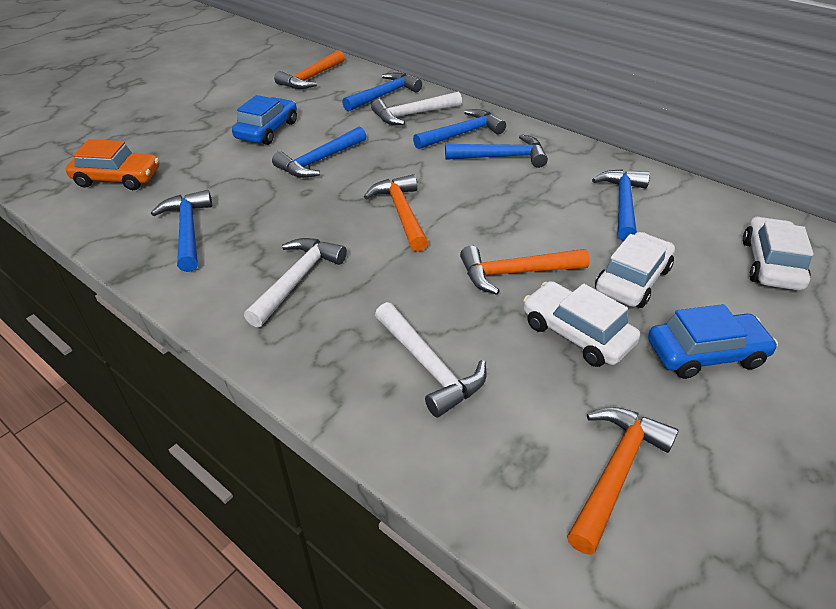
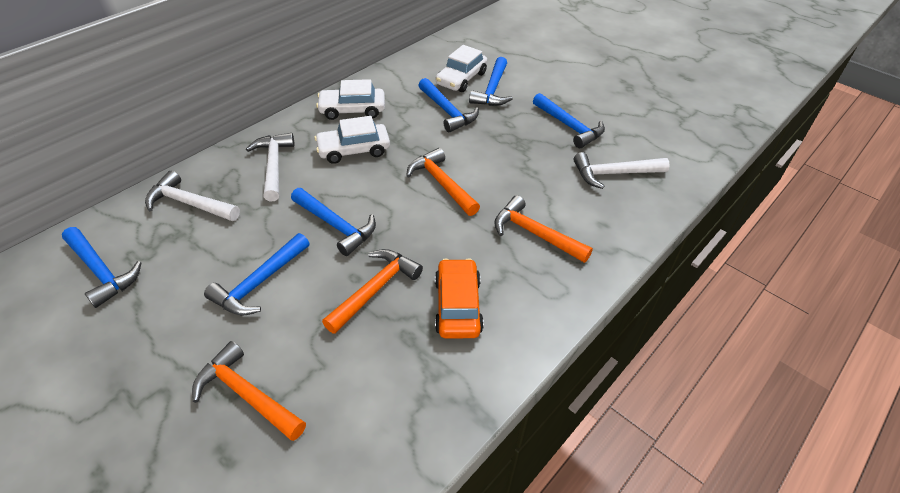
blue car: [232,95,297,145] [648,304,778,379] = 2 -> none = 0

